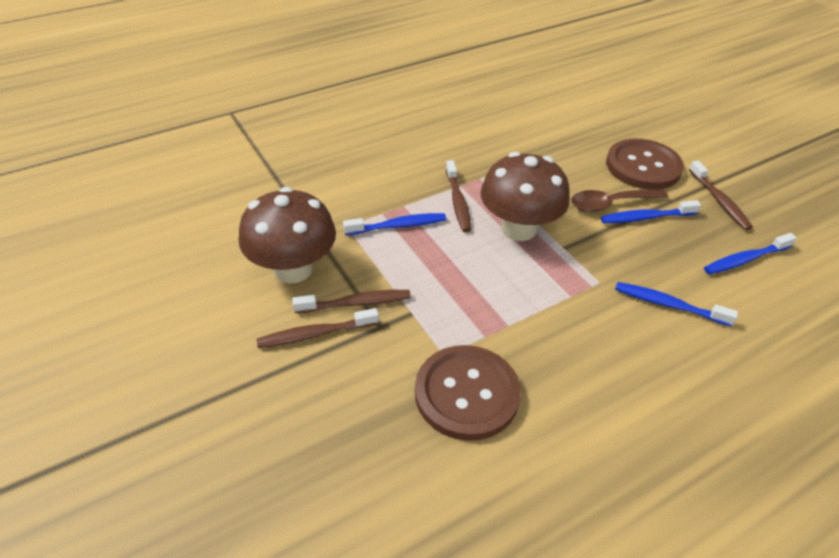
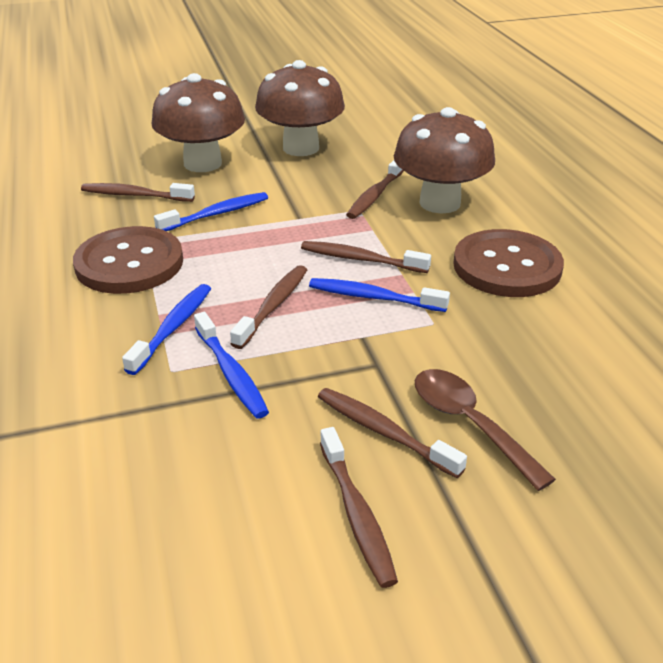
brown mushroom: [239,187,336,284] [480,152,570,241] = 2 -> [151,73,245,172] [255,60,345,156] [394,107,495,213] = 3
brown toothbrush: [256,308,379,348] [292,290,411,313] [446,160,471,232] [689,161,753,230] = 4 -> [81,183,195,202] [230,265,307,349] [301,241,431,273] [318,388,467,478] [320,427,398,588] [346,160,404,219] = 6

